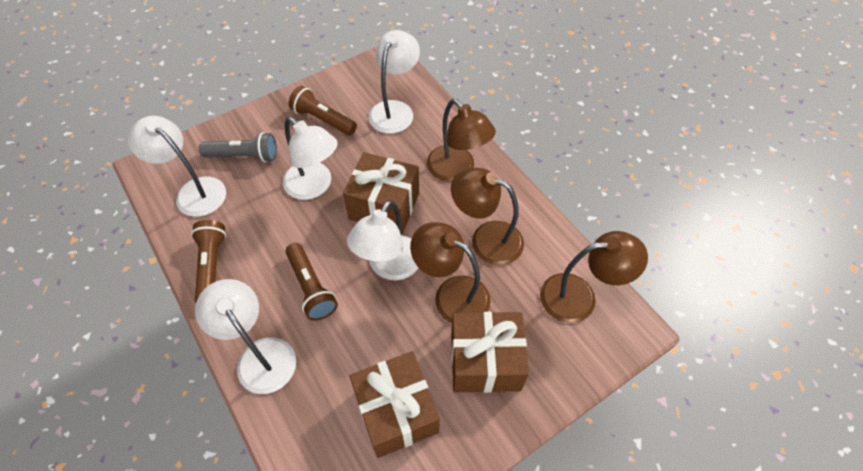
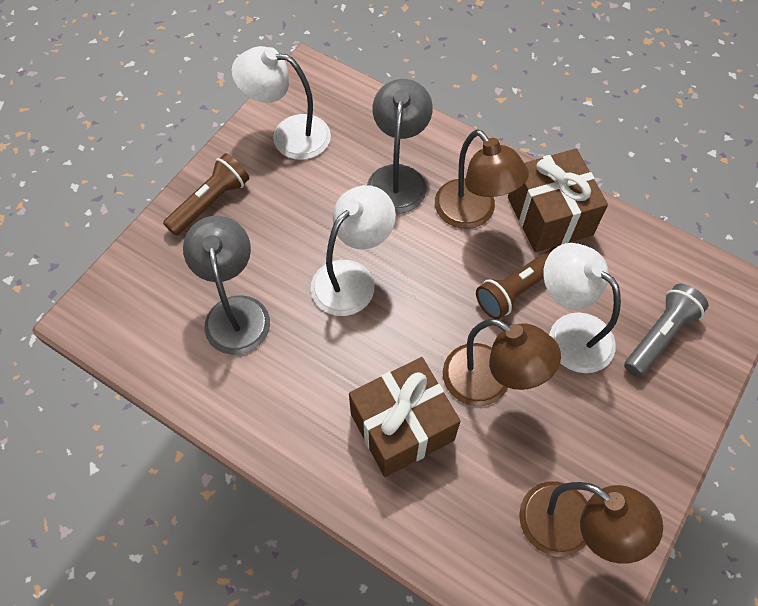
brown flashlight: [191,220,226,302] [286,243,338,321] [289,86,357,135] = 3 -> [163,153,249,236] [476,247,556,319] = 2
brown gift: [343,152,419,234] [349,351,440,458] [451,312,529,393] = 3 -> [349,357,461,477] [508,149,608,252] = 2
brown lamp: [410,222,490,323] [427,99,496,182] [451,168,524,265] [540,231,648,323] = 4 -> [435,129,529,229] [443,318,561,406] [519,481,663,564] = 3
grey lamp: none = 0 -> [183,216,270,355] [367,79,433,213] = 2
white lamp: [128,116,226,217] [195,279,296,394] [283,117,338,200] [347,200,419,280] [369,30,420,134] = 5 -> [231,46,331,160] [311,185,396,316] [543,243,621,373] = 3

